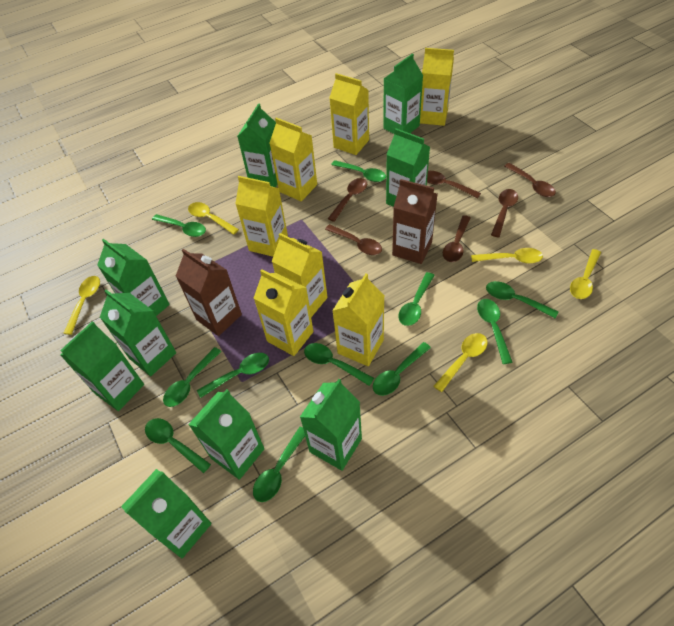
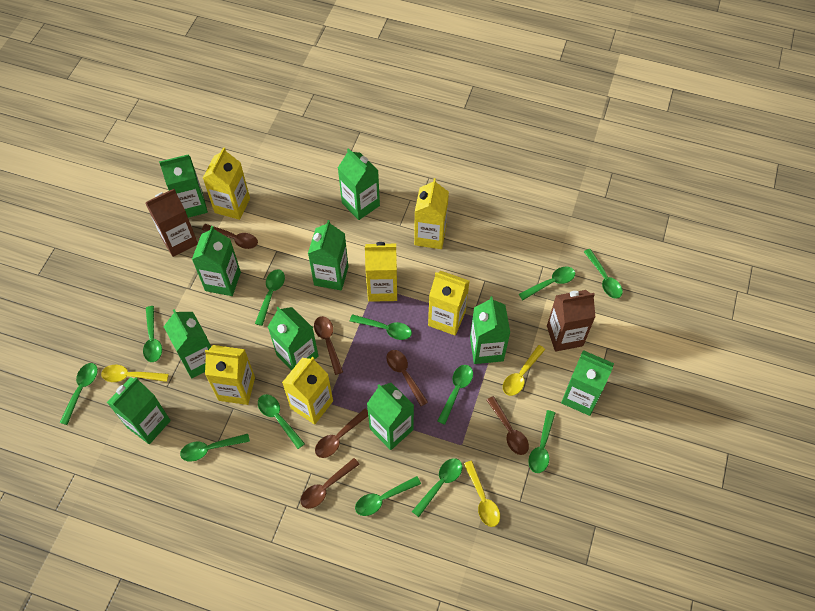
green carton: [60,321,144,411] [97,239,170,316] [100,290,176,376] [121,469,211,558] [188,389,264,480] [237,103,277,187] [300,379,362,471] [383,53,423,134] [386,128,430,207] = 9 -> [107,377,171,444] [159,154,208,218] [163,309,211,379] [192,226,241,296] [268,307,319,371] [308,220,349,291] [338,148,380,220] [367,383,414,450] [470,296,510,364] [561,350,614,416] = 10
green spoon: [145,418,211,473] [152,214,206,237] [163,347,222,407] [197,353,269,398] [253,427,305,502] [304,343,374,386] [331,160,386,182] [373,342,431,396] [398,272,435,326] [477,299,512,364] [486,281,558,318] = 11 -> [59,363,98,425] [143,306,162,362] [180,434,250,462] [255,270,285,326] [258,394,305,449] [350,314,412,340] [355,476,421,516] [412,458,462,517] [437,365,473,425] [519,267,575,300] [528,410,555,473] [584,249,623,299] = 12
yellow carton: [235,176,288,257] [254,269,314,356] [270,118,317,201] [272,233,328,317] [329,73,369,155] [332,274,384,366] [420,48,454,126] = 7 -> [203,147,250,220] [205,345,255,405] [282,357,333,425] [365,242,397,302] [414,178,449,249] [428,271,469,335] = 6
yellow spoon: [63,276,100,335] [188,202,239,235] [433,333,488,392] [471,248,543,264] [570,249,601,299] = 5 -> [101,365,169,382] [464,461,500,527] [503,345,545,396] = 3

